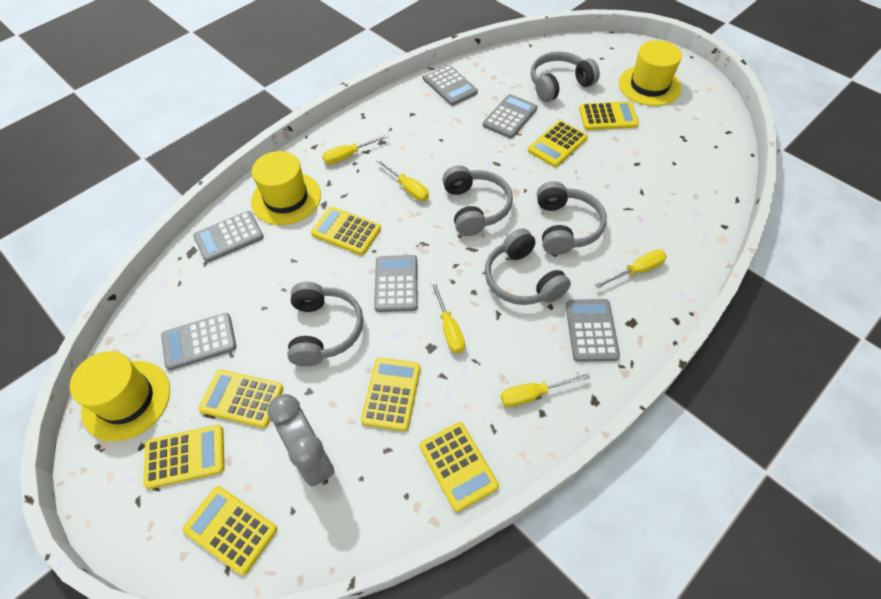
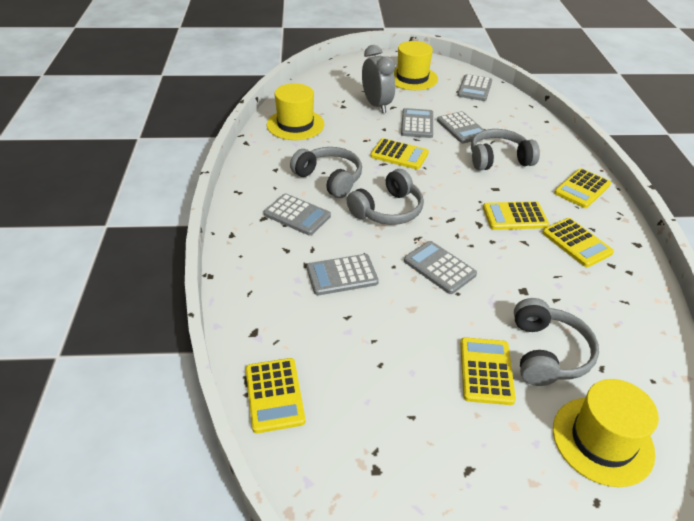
grey headphones: [287,282,363,366] [442,165,513,236] [485,228,571,305] [531,52,600,102] [537,181,607,255] = 5 -> [290,147,362,198] [347,169,424,225] [471,129,540,171] [514,298,599,386] = 4
yellow calculator: [143,425,225,489] [182,486,277,575] [199,369,283,428] [311,207,381,255] [361,357,421,431] [420,422,499,512] [528,120,588,167] [579,101,639,130] = 8 -> [246,358,305,433] [370,138,429,170] [460,337,516,405] [483,201,549,230] [542,218,614,267] [554,168,611,208] = 6
yellow screwdriver: [322,134,389,164] [376,159,429,201] [431,281,465,353] [501,373,590,407] [595,250,667,288] = 5 -> none = 0

